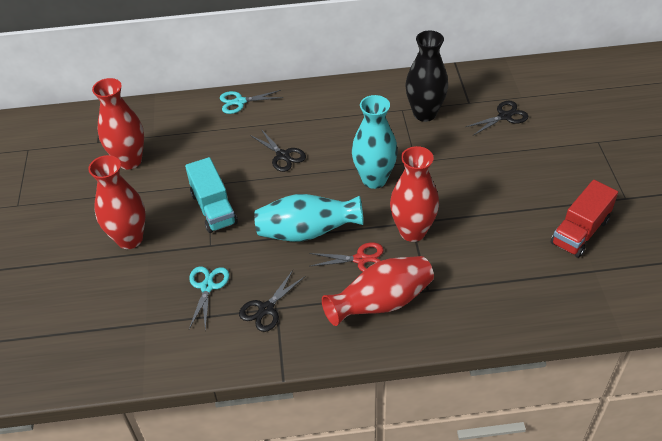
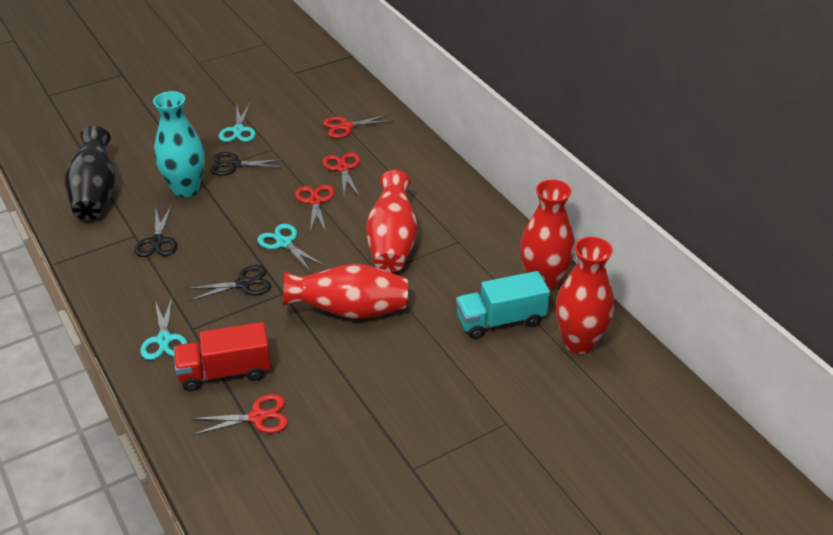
red scissors: [309,242,384,272] = 1 -> [192,394,288,435] [295,185,335,233] [322,152,360,196] [323,114,393,138] = 4
turquoise scissors: [189,266,230,330] [220,90,283,114] = 2 -> [140,298,187,360] [219,104,256,142] [257,224,324,272] = 3
turquoise vase: [254,194,364,242] [352,95,398,189] = 2 -> [153,91,204,198] = 1

